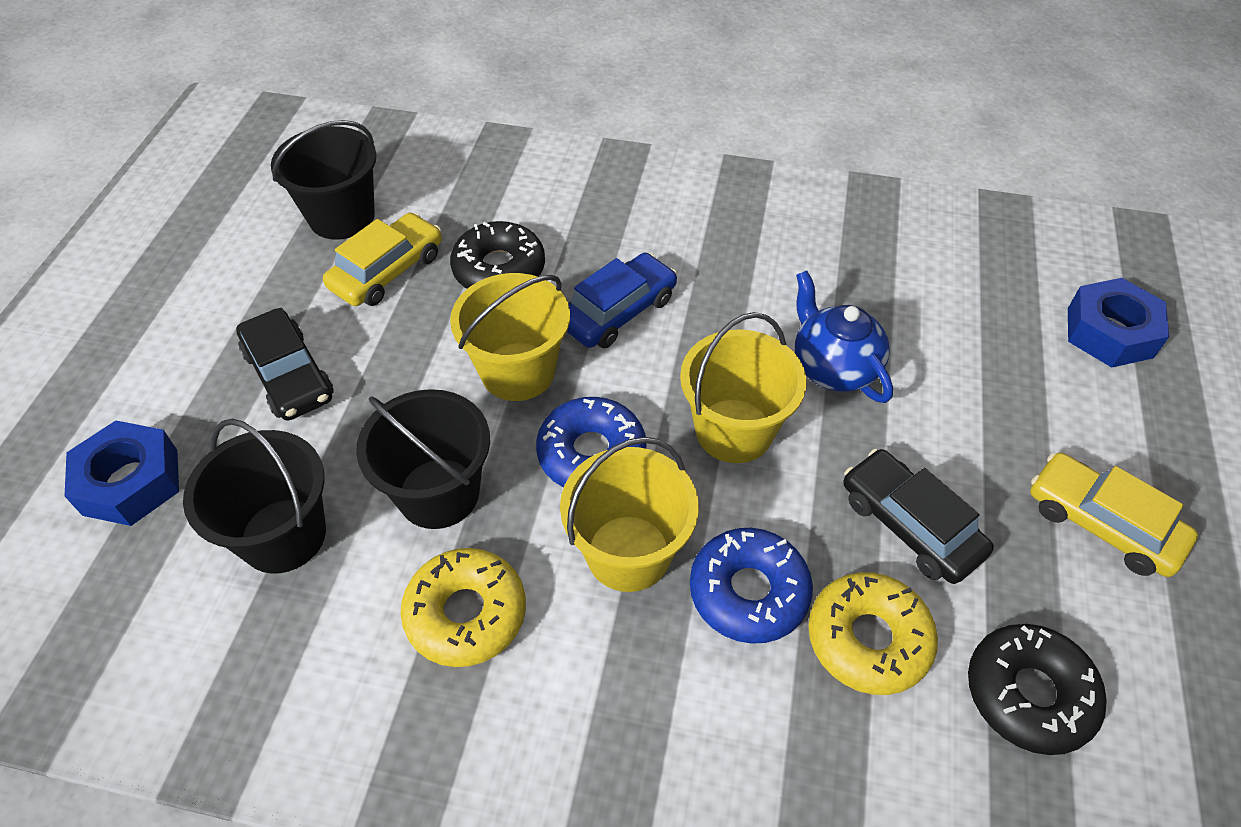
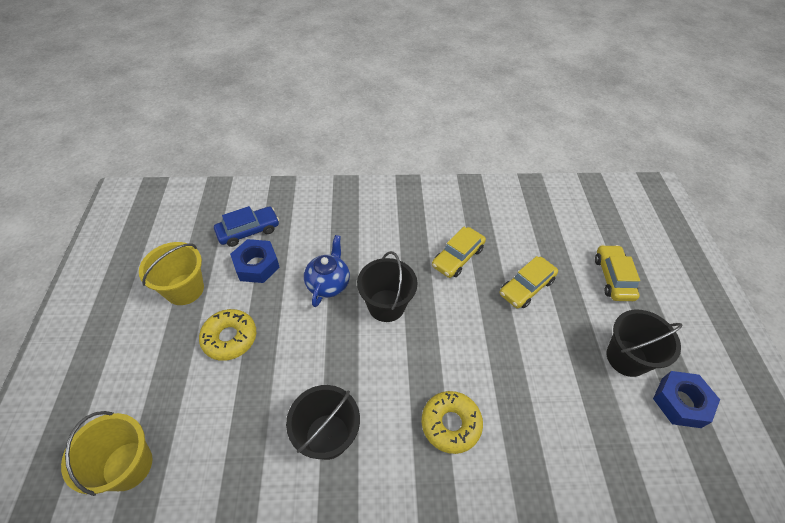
black car: [236,308,334,421] [843,449,994,584] = 2 -> none = 0
black donut: [450,221,545,288] [968,624,1106,755] = 2 -> none = 0
blue donut: [536,397,646,488] [690,528,813,644] = 2 -> none = 0
yellow bucket: [450,273,570,401] [560,437,699,592] [680,312,806,463] = 3 -> [61,411,153,496] [139,242,204,305] = 2
yellow car: [323,213,442,306] [1030,453,1198,577] = 2 -> [432,227,486,278] [500,256,558,309] [595,245,640,301] = 3

